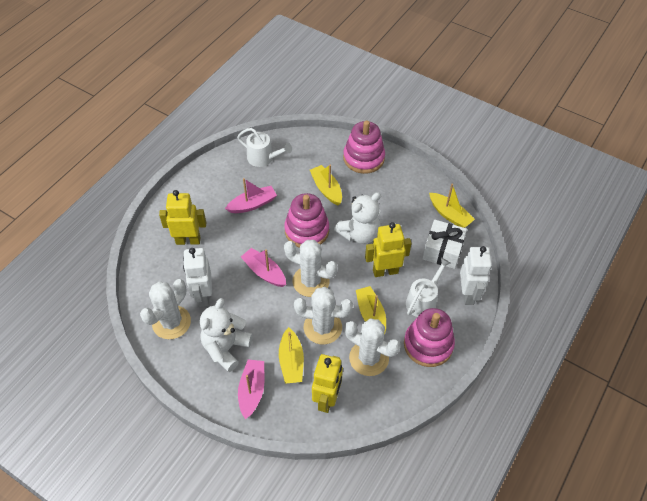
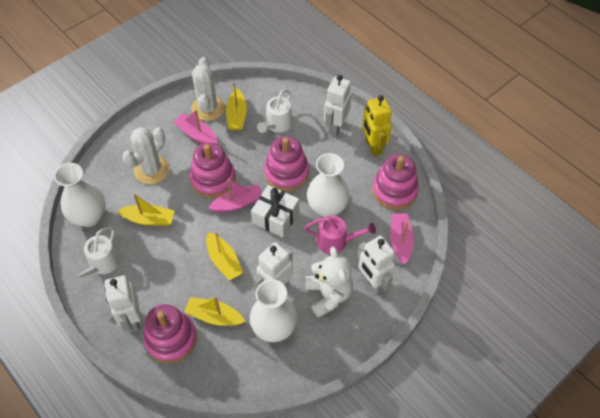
pink stacking toy: [284,193,329,248] [343,120,385,174] [404,308,455,367] = 3 -> [143,304,197,364] [189,142,236,198] [264,136,309,191] [372,154,419,210] = 4
pink watering can: none = 0 -> [304,216,376,254] = 1
white cactus: [140,279,191,339] [284,240,338,297] [294,287,353,344] [345,319,401,376] = 4 -> [122,127,169,184] [191,57,225,121] = 2
white robot: [183,248,212,307] [460,246,492,305] = 2 -> [105,275,141,333] [253,242,293,290] [324,75,352,137] [357,236,395,294] = 4
white teddy bear: [200,298,253,372] [334,192,381,244] = 2 -> [305,247,353,318] = 1
white vase: none = 0 -> [54,163,106,227] [250,279,297,342] [307,153,350,217] = 3
yellow robot: [159,190,206,245] [312,354,343,413] [365,222,411,277] = 3 -> [362,95,392,157] = 1

